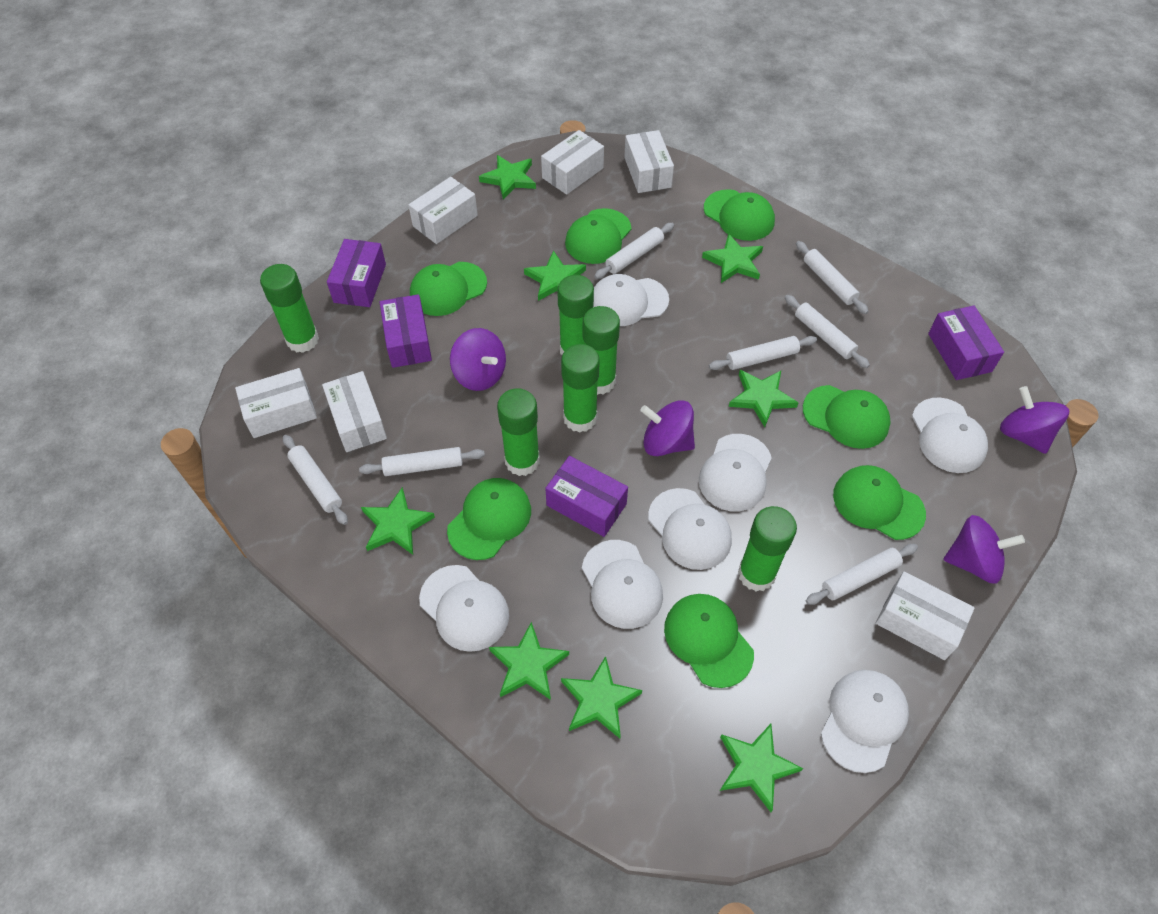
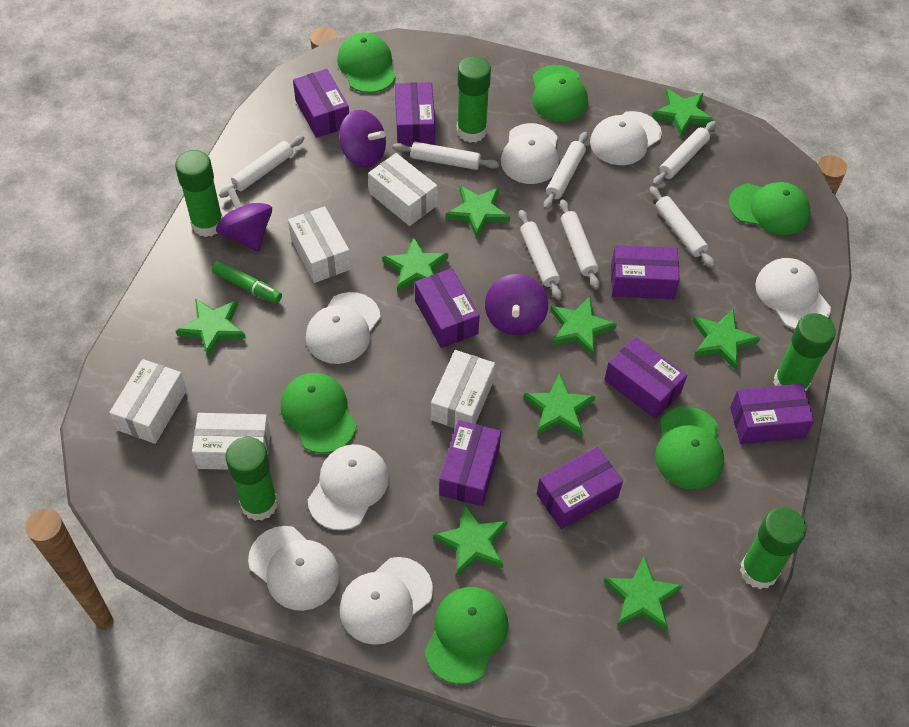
green cap: [410,262,487,316] [447,478,531,560] [565,208,631,264] [664,594,754,688] [704,189,775,241] [803,385,891,449] [833,465,926,540] = 7 -> [281,373,357,453] [337,33,396,93] [425,587,508,684] [532,65,588,122] [655,407,724,489] [729,182,810,235] = 6
green glue stick: [260,264,319,353] [497,388,540,476] [557,275,594,355] [561,344,600,433] [583,306,620,395] [738,506,797,591] = 6 -> [175,150,223,237] [226,437,278,521] [457,56,491,143] [740,507,806,589] [773,313,836,392] = 5
green marker: none = 0 -> [212,260,282,304] = 1
green star: [361,487,435,555] [479,155,536,200] [489,622,569,700] [524,250,586,301] [561,656,642,738] [702,233,763,283] [720,724,803,812] [729,370,798,427] = 8 -> [176,298,246,357] [382,237,448,292] [433,503,507,577] [446,186,510,238] [524,373,595,437] [550,296,617,357] [604,557,683,631] [652,89,714,137] [692,309,760,370] = 9
purple box: [327,239,386,307] [380,294,432,368] [545,456,628,537] [928,306,1004,380] = 4 -> [293,69,349,138] [395,82,435,146] [415,268,480,348] [439,420,501,506] [537,447,623,529] [604,337,687,419] [611,245,680,299] [730,384,814,444] = 8
purple spinning top: [450,328,506,391] [640,400,695,456] [943,515,1025,584] [1000,386,1069,454] = 4 -> [216,188,272,252] [339,110,386,168] [485,274,548,335] = 3
white box: [235,368,317,438] [322,371,387,452] [408,177,478,244] [541,130,604,195] [624,130,674,193] [876,572,975,660] = 6 -> [109,359,187,444] [192,413,271,470] [288,206,351,283] [368,153,438,226] [431,350,495,428] = 5

